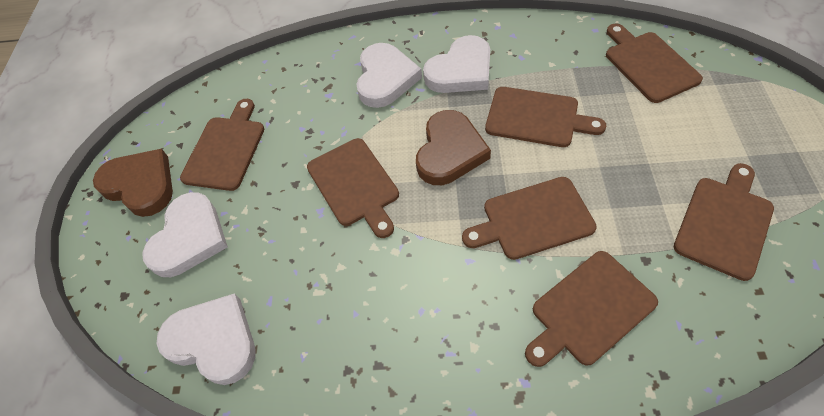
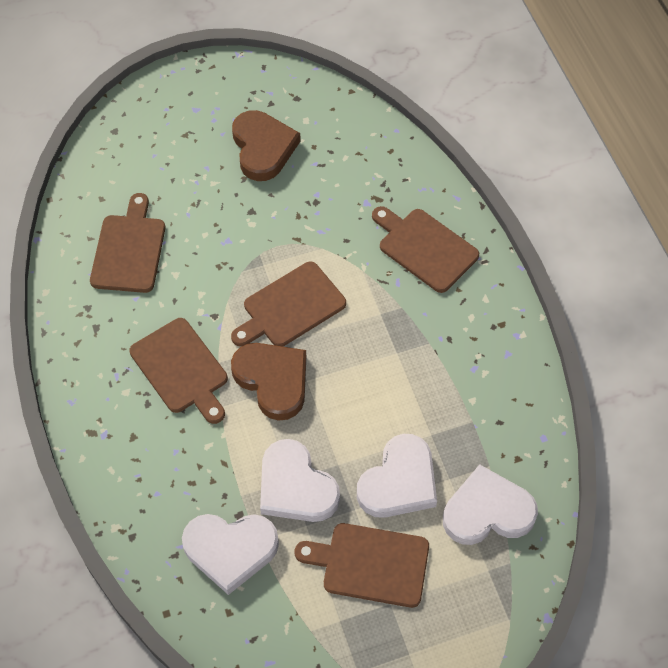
brown cutting board: [180,99,264,191] [307,138,399,238] [462,177,597,260] [485,87,606,147] [525,251,658,367] [606,23,703,103] [674,163,774,281] = 7 -> [90,193,165,293] [129,318,228,424] [231,262,346,347] [295,523,429,608] [372,206,479,293] = 5

